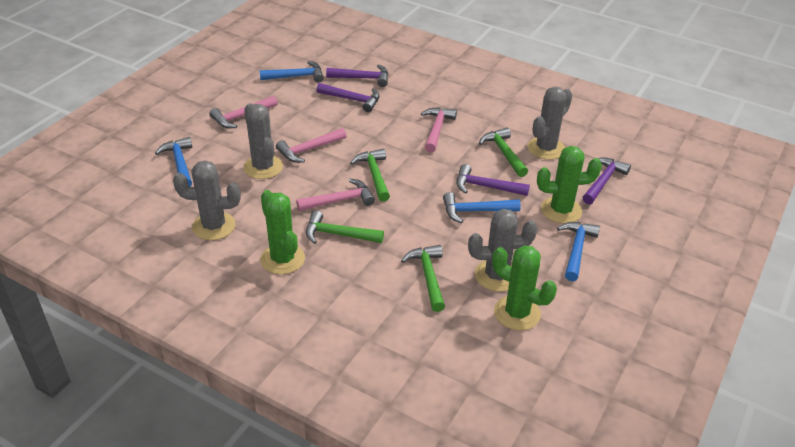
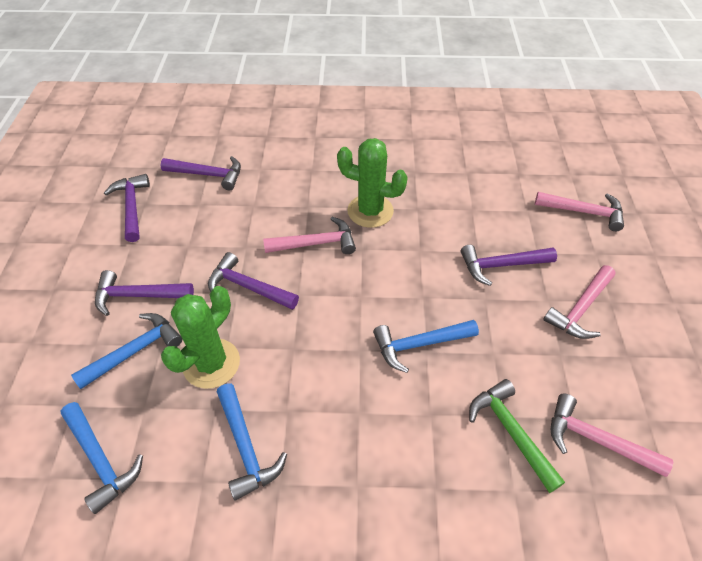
green cactus: [261,190,305,275] [492,245,557,330] [537,146,602,224] = 3 -> [161,286,240,389] [337,138,408,228] = 2
green hammer: [306,210,384,244] [350,149,390,202] [401,245,445,312] [479,128,528,177] = 4 -> [469,379,565,493] = 1
grey cactus: [173,160,241,240] [243,103,283,179] [468,209,538,292] [528,87,573,160] = 4 -> none = 0
purple hammer: [316,83,380,112] [326,64,388,87] [456,164,530,196] [582,157,631,204] = 4 -> [95,270,194,316] [104,174,150,242] [161,156,241,190] [208,252,299,310] [460,245,557,286] = 5

